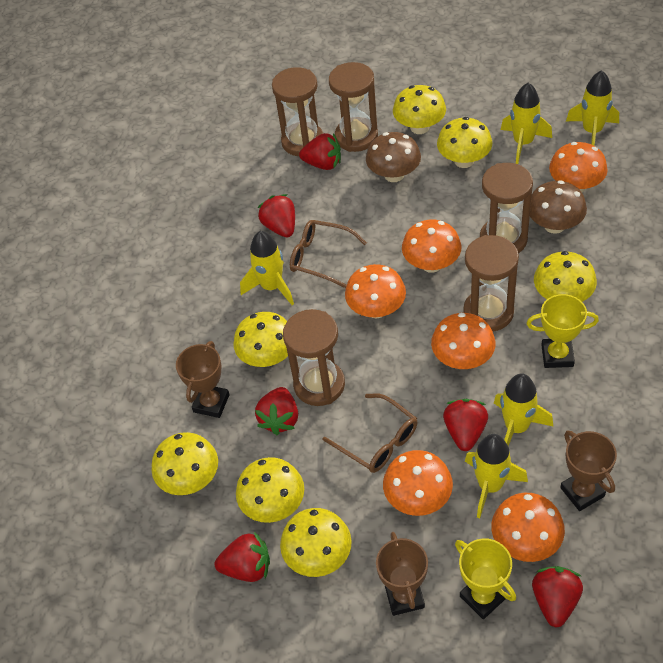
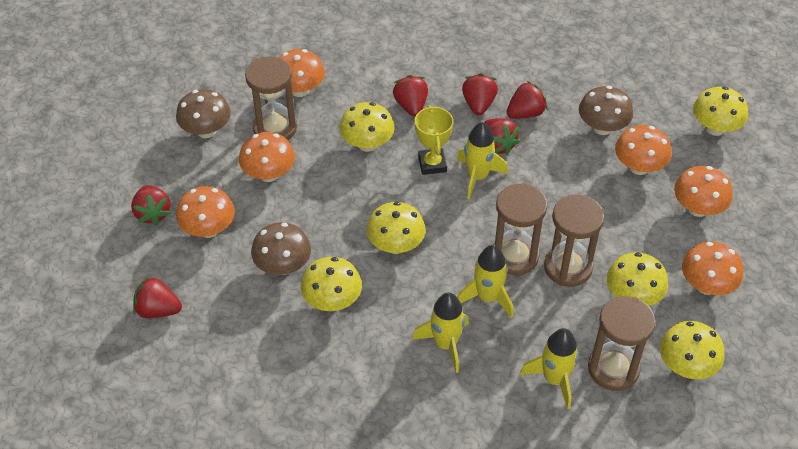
brown glasses: [290,220,367,288] [323,393,418,473] = 2 -> none = 0
brown hourglass: [272,67,323,156] [283,309,345,406] [329,62,378,152] [464,235,519,331] [480,163,533,253] = 5 -> [245,57,297,140] [493,183,547,275] [544,195,604,287] [588,296,656,391] = 4
brown mushroom: [366,132,421,182] [530,180,587,234] = 2 -> [176,89,231,138] [251,222,311,275] [579,86,633,135] = 3
brown trophy: [176,341,229,418] [376,532,428,616] [560,430,617,511] = 3 -> none = 0
yellow mushroom: [152,432,218,495] [233,312,288,367] [236,457,304,523] [280,508,352,577] [393,85,446,134] [437,117,492,168] [534,251,597,302] = 7 -> [301,257,362,311] [340,102,395,152] [367,202,425,254] [607,252,668,306] [660,321,725,379] [693,87,748,136] = 6
yellow rocket: [240,231,294,305] [465,434,528,518] [494,373,553,446] [501,82,552,164] [566,70,619,146] = 5 -> [412,293,469,373] [457,122,508,200] [457,245,513,318] [520,328,579,409] = 4
yellow trophy: [455,538,516,619] [527,294,599,368] = 2 -> [415,105,453,175] = 1

